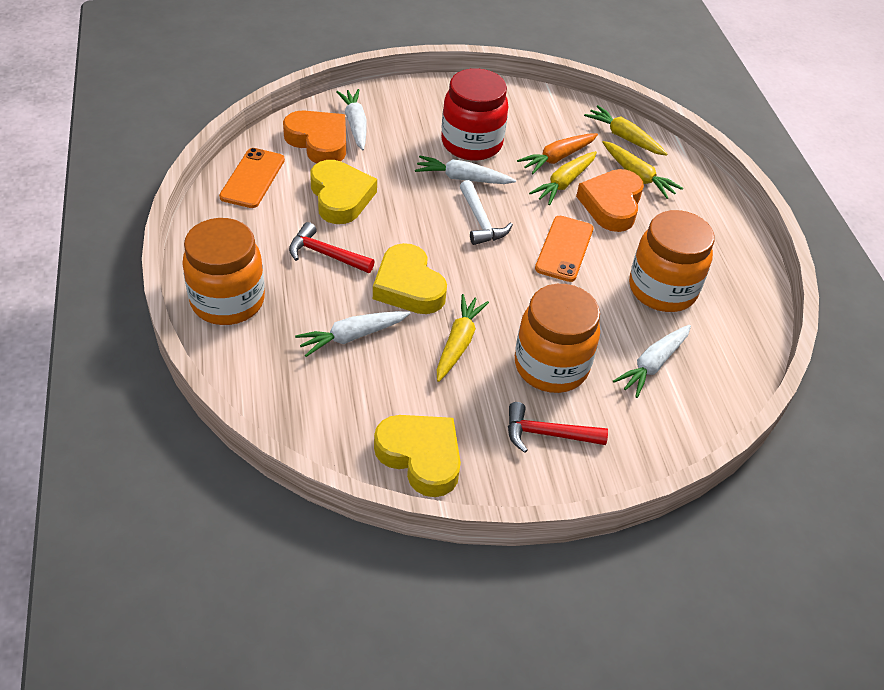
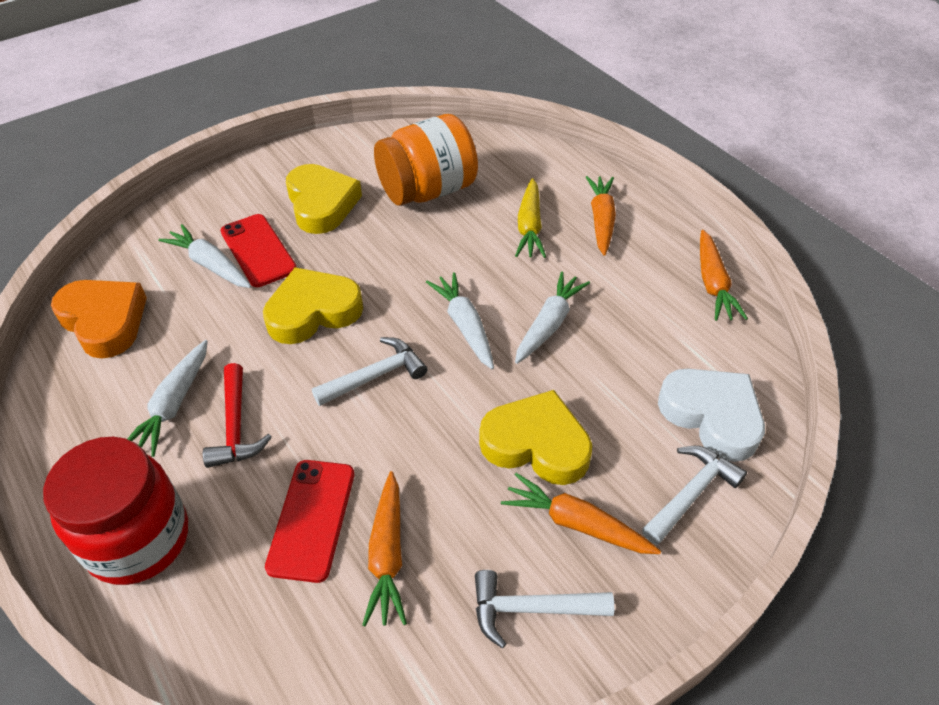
orange carrot: [517,133,598,174] = 1 -> [362,471,407,626] [501,473,661,554] [586,176,616,256] [700,230,748,321] = 4
orange heart: [283,111,346,163] [576,169,644,232] = 2 -> [51,280,147,359] = 1
orange jar: [182,218,265,325] [515,284,600,393] [629,210,715,312] = 3 -> [374,114,478,206] = 1
orange phone: [219,148,285,208] [535,216,594,282] = 2 -> none = 0
red hammer: [289,222,375,273] [508,402,608,453] = 2 -> [203,363,272,468] = 1
red phone: none = 0 -> [221,214,297,287] [265,460,354,583] = 2
white hammer: [460,180,513,245] = 1 -> [312,337,427,406] [475,570,614,648] [642,446,747,545] = 3
white heart: none = 0 -> [658,368,765,462] = 1
yellow carrot: [437,294,489,382] [529,151,597,205] [584,105,667,156] [602,141,683,199] = 4 -> [515,178,546,258] = 1

